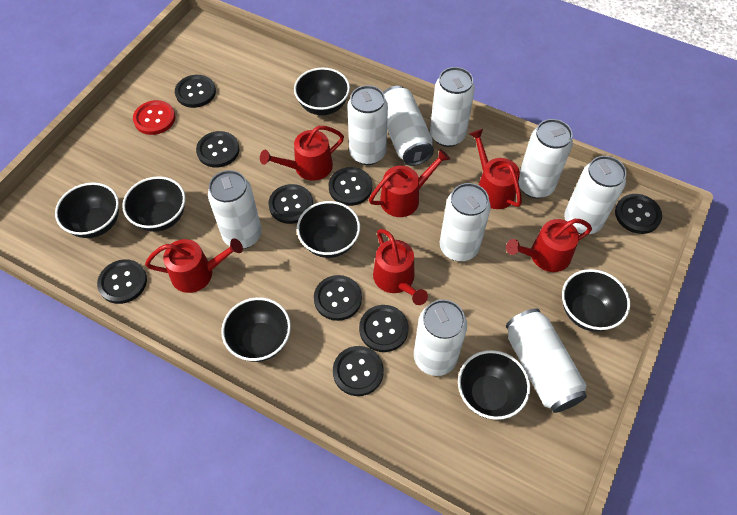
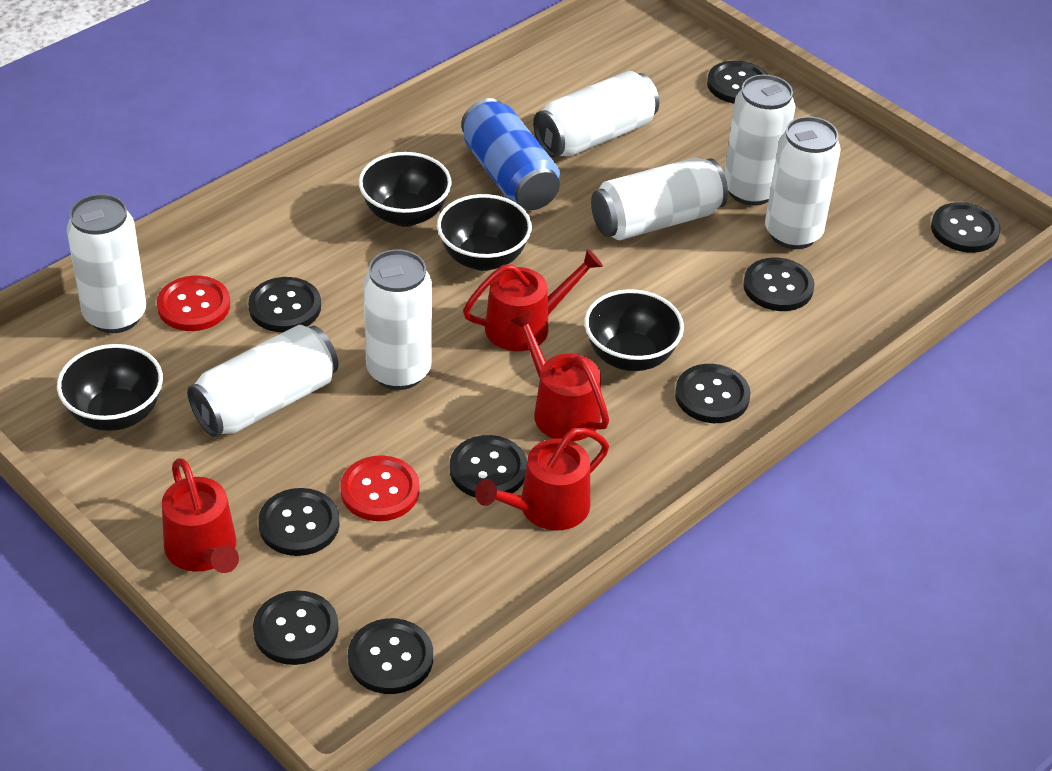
black bowl: [55,182,119,238] [122,176,185,232] [221,297,291,362] [294,68,350,115] [297,201,360,258] [458,350,530,420] [562,269,630,332] = 7 -> [57,344,163,431] [359,152,452,227] [437,194,532,271] [584,289,684,371] = 4
blue can: none = 0 -> [461,98,560,210] = 1
red button: [133,100,176,135] = 1 -> [157,276,230,331] [340,455,420,521] = 2
red watering can: [145,238,243,293] [260,126,344,181] [369,149,450,217] [373,229,428,305] [469,129,522,209] [506,219,592,272] = 6 -> [162,458,239,573] [463,249,603,351] [475,428,609,531] [510,310,609,441] = 4
white can: [208,170,262,249] [347,85,388,165] [383,86,434,166] [414,299,467,376] [430,67,475,147] [440,183,491,261] [506,308,587,413] [518,119,573,198] [564,156,626,234] = 9 -> [67,194,146,333] [187,325,339,437] [363,249,432,390] [533,71,659,158] [591,158,728,240] [724,75,796,206] [765,116,841,249] = 7

